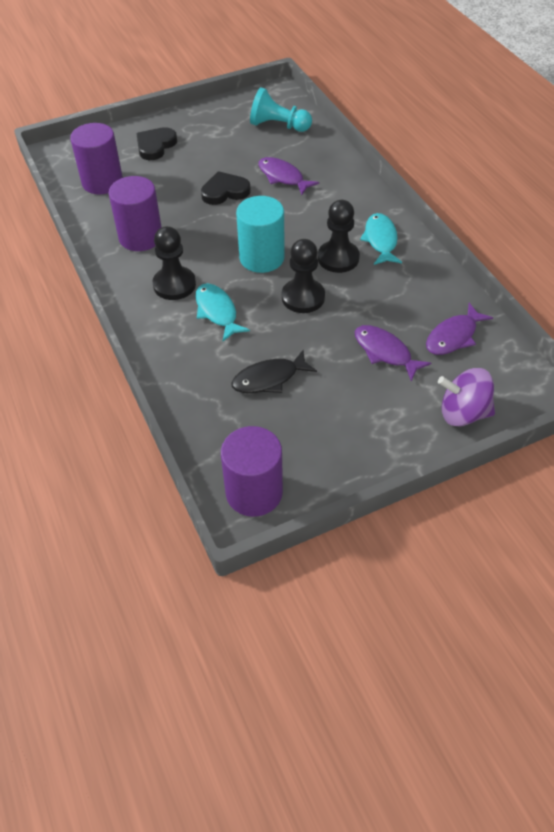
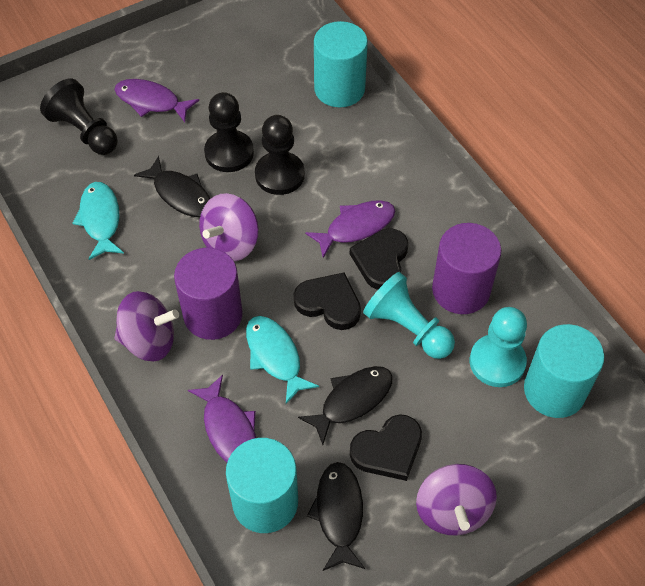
black fish: [231,350,317,393] = 1 -> [134,156,210,217] [298,366,393,445] [307,462,365,571] = 3
black heart: [136,127,177,160] [201,171,251,205] = 2 -> [294,273,361,330] [350,228,408,290] [350,414,422,481] = 3
purple cylinder: [70,123,123,194] [108,176,162,251] [221,426,283,517] = 3 -> [174,248,243,340] [432,223,501,314] = 2
purple spinning top: [438,368,495,427] = 1 -> [114,291,179,361] [199,193,259,261] [416,464,497,536] = 3
turquoise cylinder: [236,196,285,273] = 1 -> [226,438,298,533] [314,21,368,107] [524,324,604,418] = 3
turquoise pawn: [250,87,312,132] = 1 -> [363,272,455,359] [470,307,527,387] = 2

